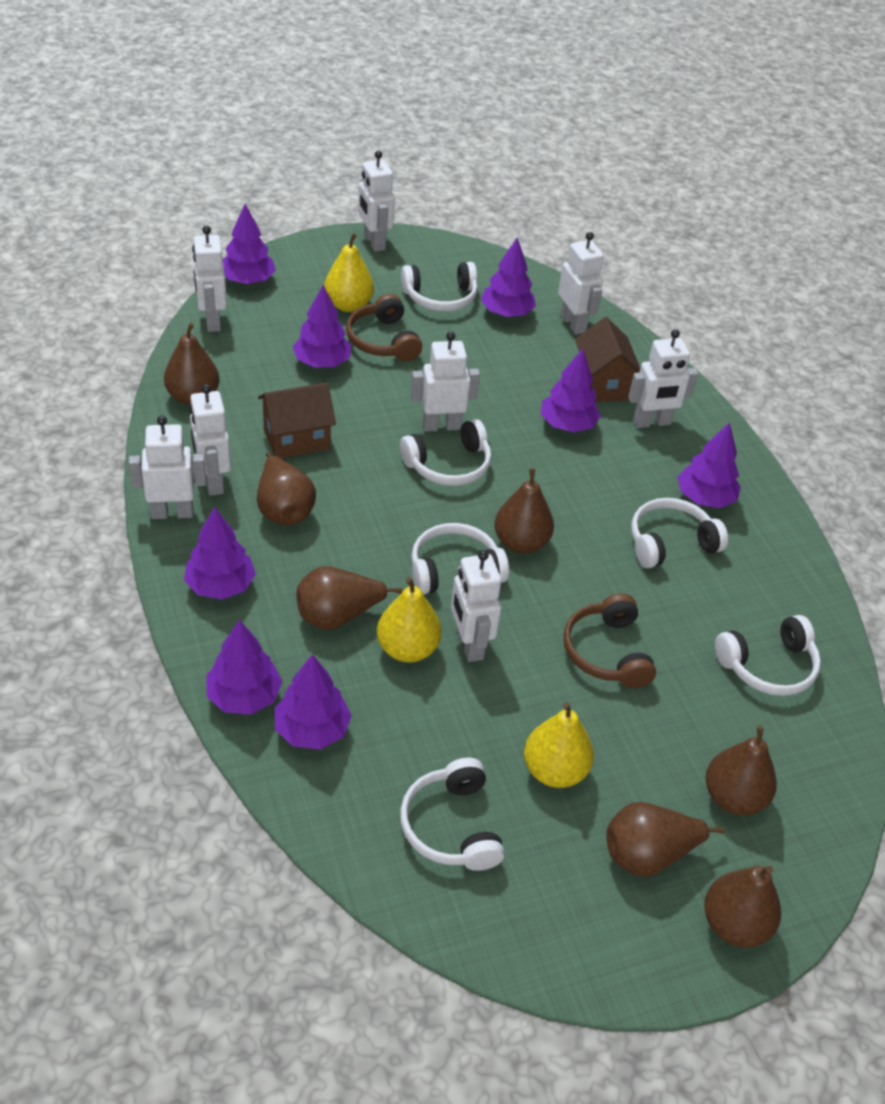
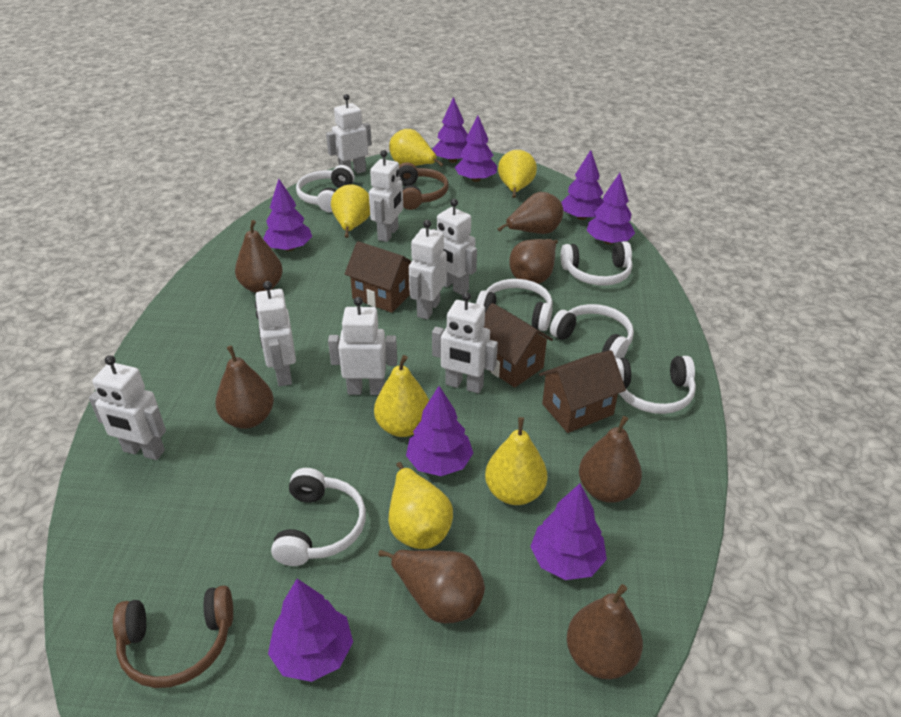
brown house: [258,382,336,458] [575,317,640,402] = 2 -> [345,241,412,313] [484,303,553,388] [539,350,626,433] = 3
yellow pear: [324,233,374,312] [377,577,442,662] [524,702,594,788] = 3 -> [331,185,370,238] [374,355,429,437] [388,462,453,549] [389,129,443,167] [485,417,547,505] [498,150,537,198] = 6

